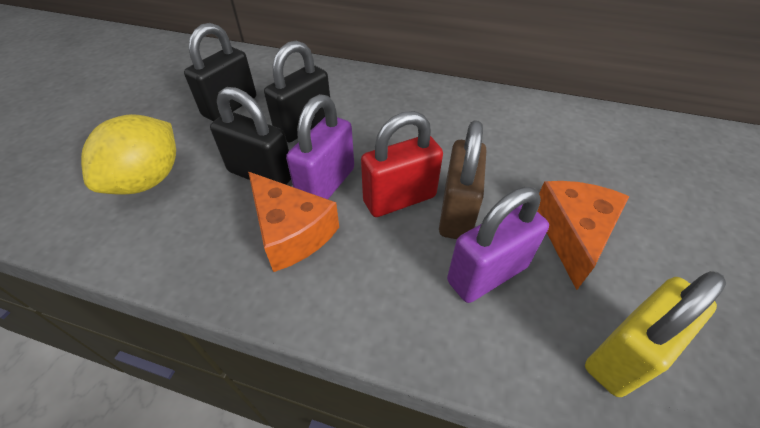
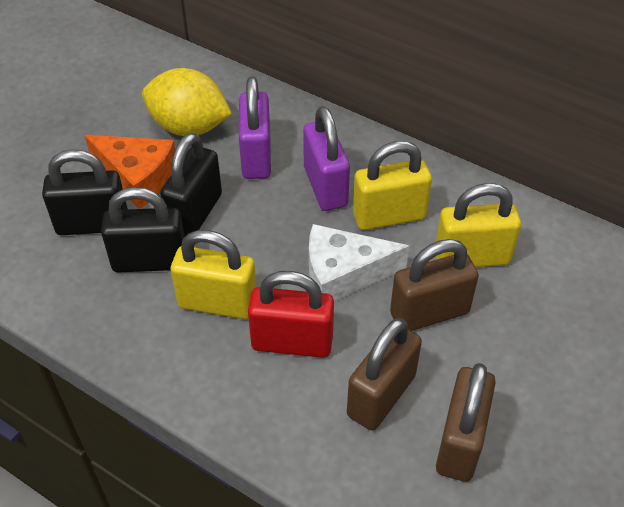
brown padlock: [439,120,487,239] = 1 -> [347,318,422,431] [390,239,479,331] [436,363,496,482] = 3
orange cheese: [248,172,339,272] [537,181,629,290] = 2 -> [84,135,175,209] = 1
white cheese: none = 0 -> [309,224,409,302] = 1
yellow padlock: [585,271,726,397] = 1 -> [171,230,256,319] [353,141,432,230] [436,183,521,267] = 3

